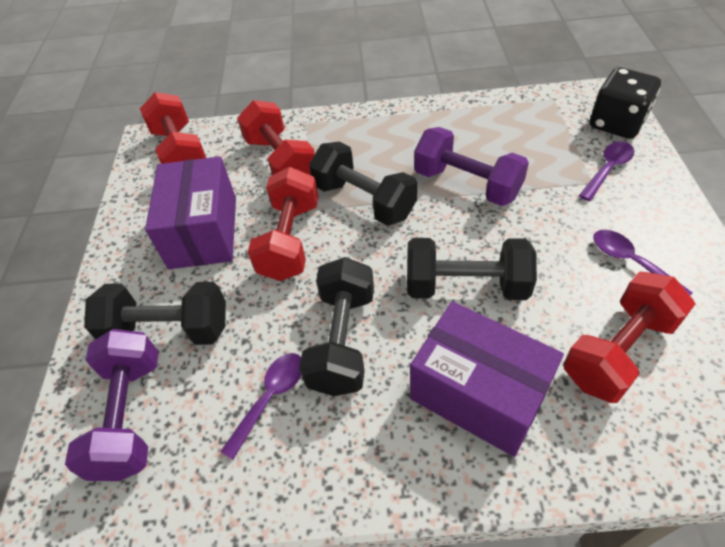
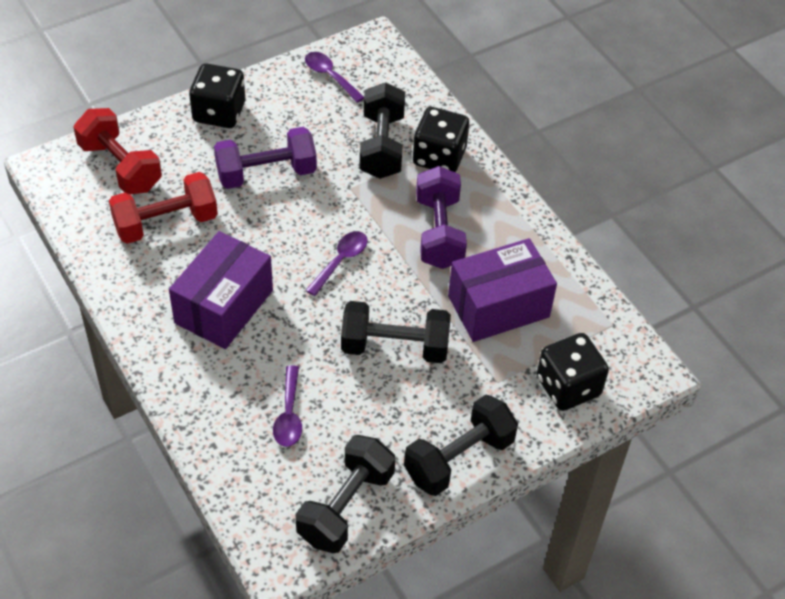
black dice: [590,67,661,139] = 1 -> [189,63,245,128] [413,107,469,172] [537,333,609,411] = 3
red dumbbell: [140,92,206,164] [237,100,315,175] [248,167,318,281] [563,271,696,403] = 4 -> [74,108,162,194] [109,172,218,244] = 2

